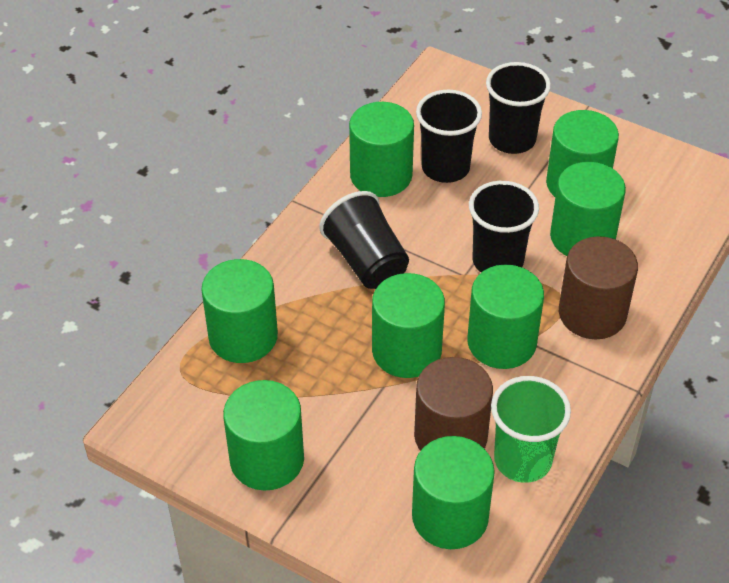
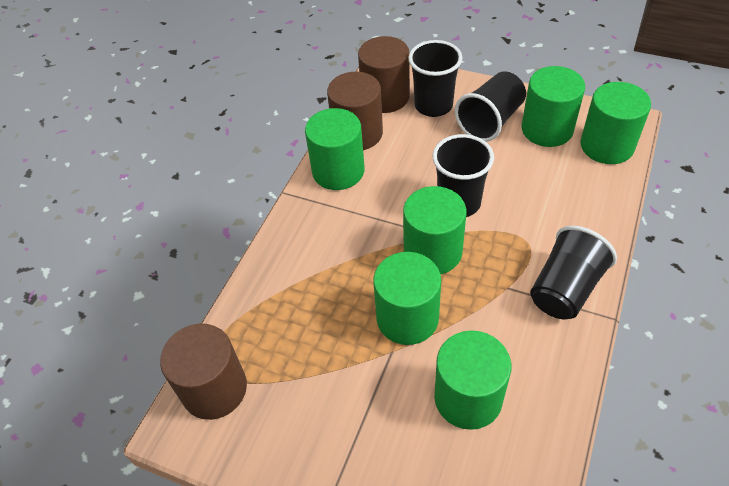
brown cylinder: [414,357,493,451] [559,236,638,339] = 2 -> [160,324,247,420] [327,72,383,150] [358,36,410,113] = 3
green cup: [491,376,571,483] = 1 -> none = 0
green cylinder: [201,259,278,363] [223,380,304,491] [349,102,414,197] [372,273,445,378] [412,436,495,549] [467,265,544,369] [546,110,619,197] [550,162,626,256] = 8 -> [305,108,364,190] [373,252,441,345] [403,186,466,274] [434,331,511,430] [522,66,585,147] [580,82,651,164] = 6

